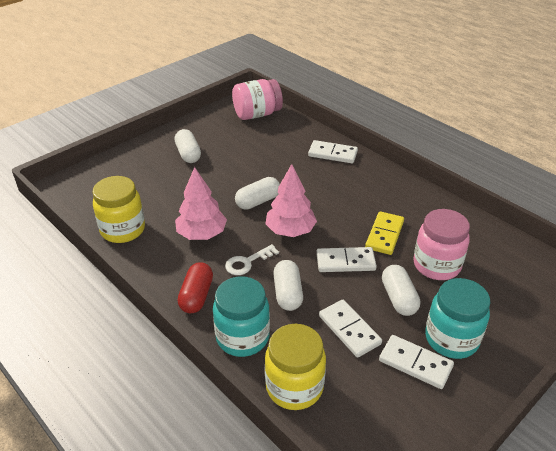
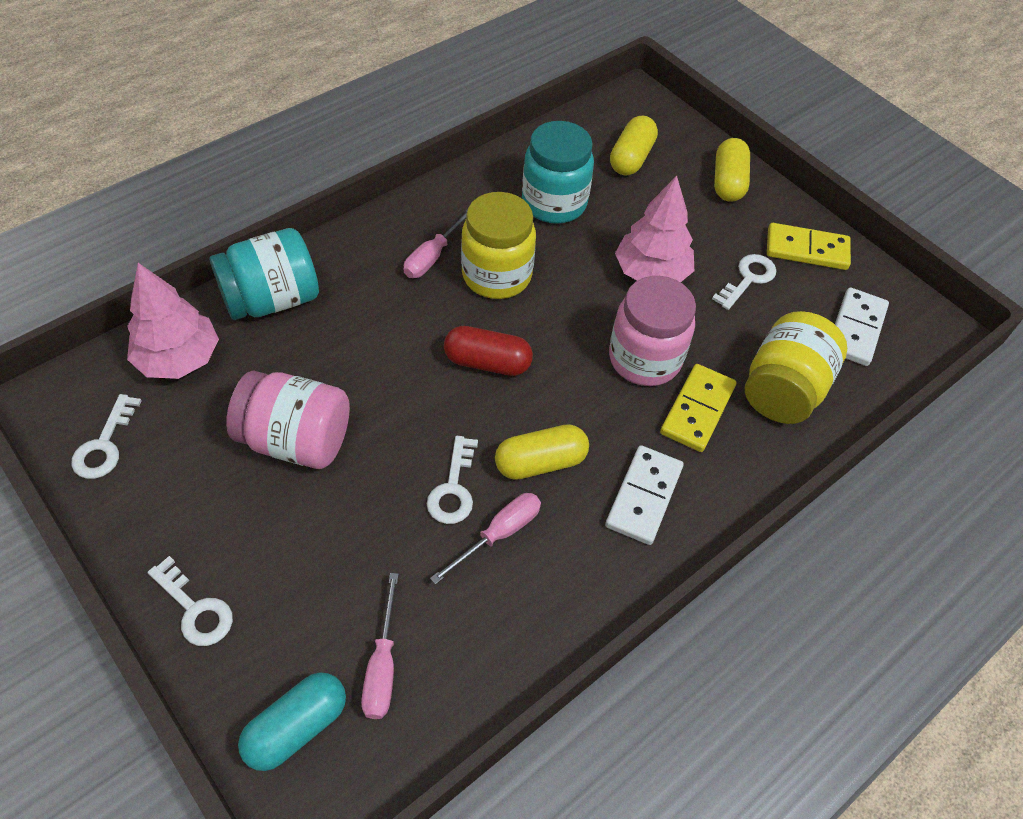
pink screwdriver: none = 0 -> [361,573,399,719] [403,209,468,278] [430,493,541,584] = 3
turquoise capsule: none = 0 -> [238,672,346,771] = 1
white capsule: [174,129,201,163] [235,177,280,210] [273,260,303,311] [382,265,420,316] = 4 -> none = 0
white domino: [308,140,358,163] [316,247,377,272] [319,300,382,358] [379,335,454,389] = 4 -> [605,445,684,545] [835,287,889,366] = 2
white key: [225,244,279,275] = 1 -> [71,394,141,479] [148,556,233,646] [427,436,478,524] [712,254,776,310] = 4
yellow capsule: none = 0 -> [495,424,589,480] [610,115,658,176] [714,138,750,202] = 3
yellow domino: [365,211,404,255] = 1 -> [660,364,736,452] [767,223,851,270] = 2

